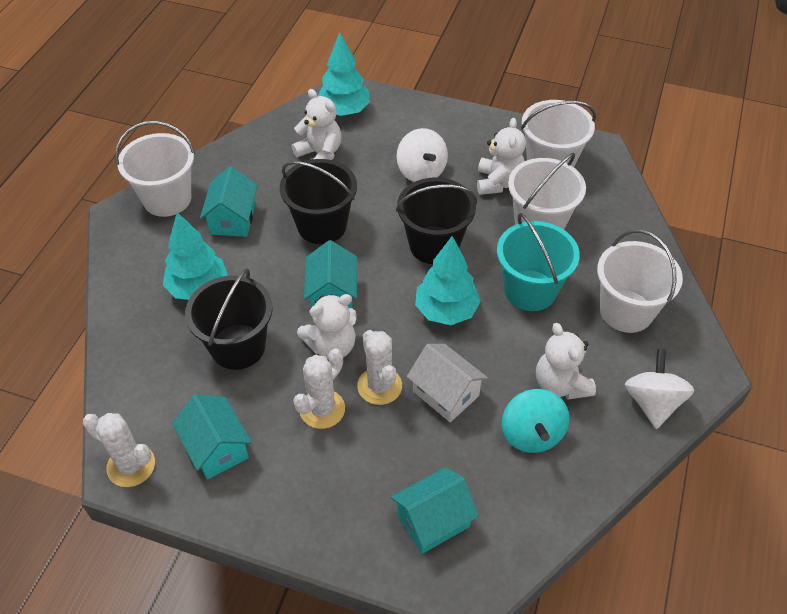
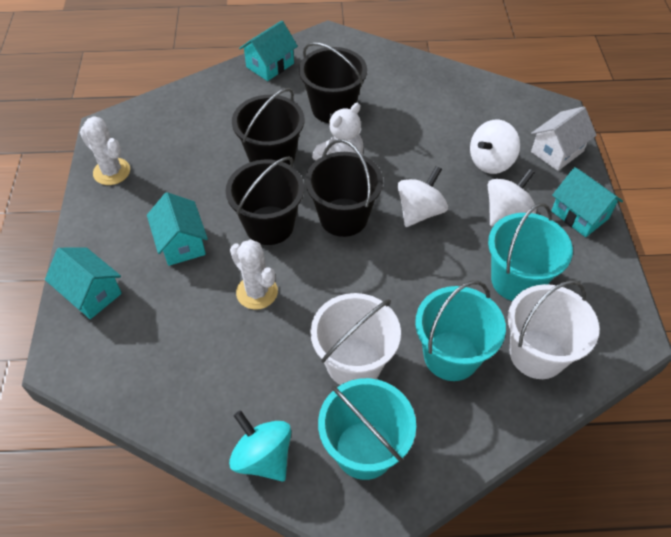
black bucket: [185,269,273,370] [280,159,357,244] [396,178,477,264] = 3 -> [226,156,304,245] [232,88,304,165] [299,42,367,123] [305,139,383,237] = 4
turquoise bucket: [497,213,580,311] = 1 -> [318,378,416,480] [415,281,506,381] [488,203,573,301] = 3
turquoise tree: [163,212,228,300] [318,32,370,116] [415,236,481,325] = 3 -> none = 0
white bucket: [115,121,195,217] [508,153,586,230] [521,100,596,167] [597,229,683,333] = 4 -> [310,293,401,385] [508,280,599,379] = 2
white cactus: [83,413,155,487] [293,349,345,429] [357,330,402,405] = 3 -> [80,116,130,185] [230,239,278,310] = 2
white spinning top: [397,128,448,182] [625,349,694,429] = 2 -> [398,166,448,227] [470,120,520,174] [488,169,536,226] = 3
white teddy bear: [292,89,341,160] [297,294,357,359] [477,118,526,195] [536,323,596,400] = 4 -> [312,103,363,160] = 1

